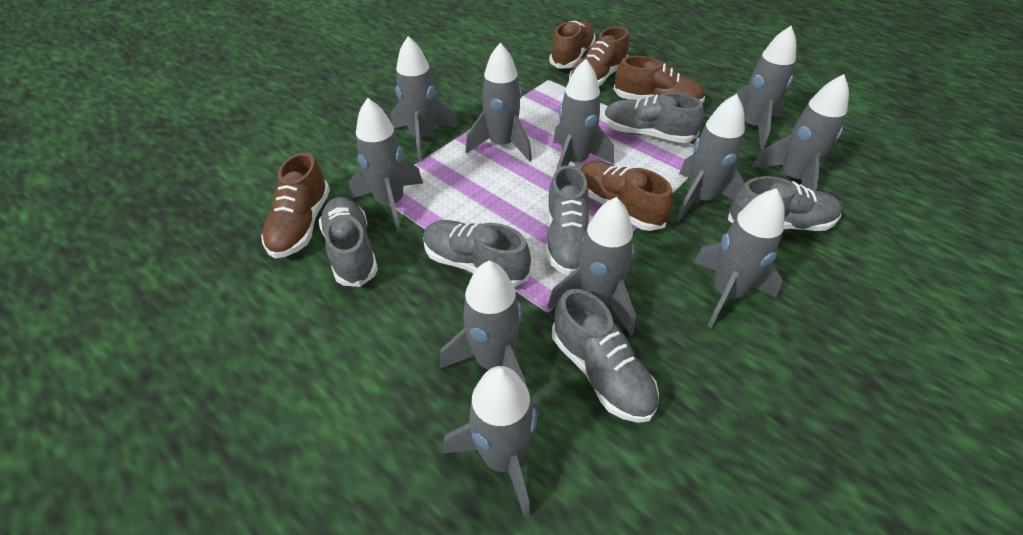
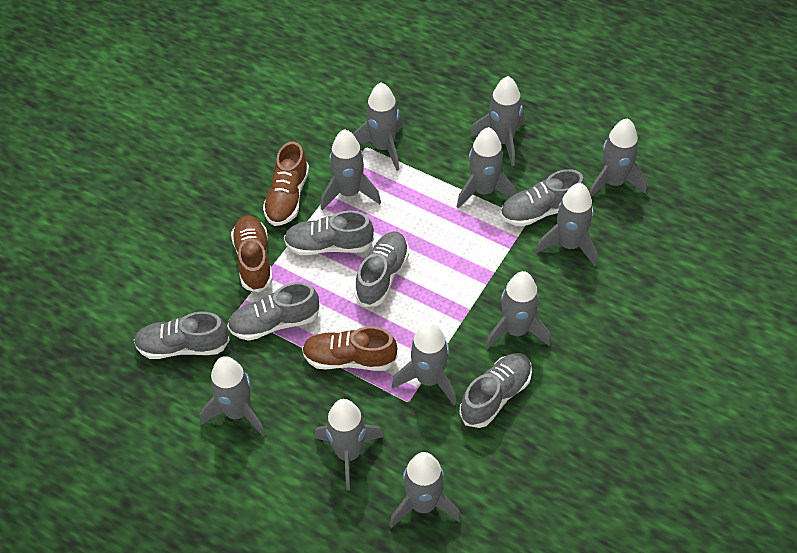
brown shoe: [261,152,330,258] [549,21,596,69] [569,26,629,86] [580,161,673,231] [614,56,705,103] = 5 -> [231,215,273,292] [263,142,309,226] [302,326,398,371] = 3

